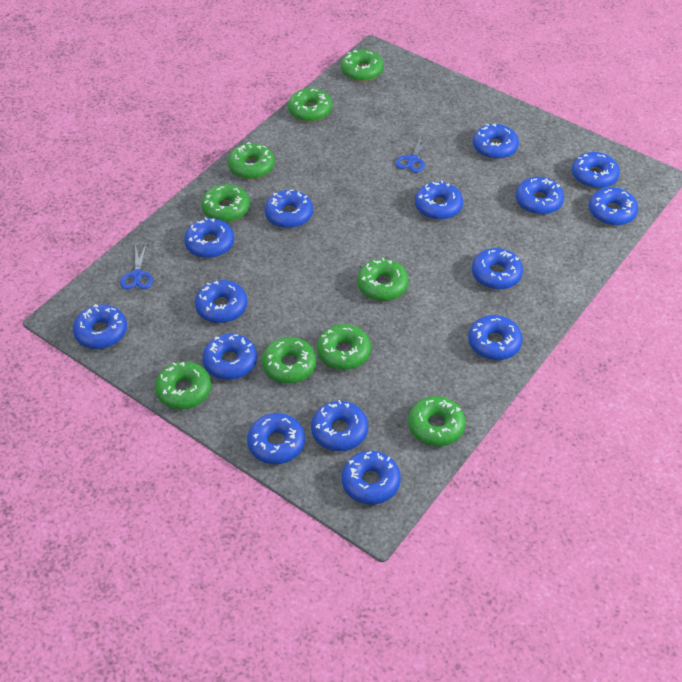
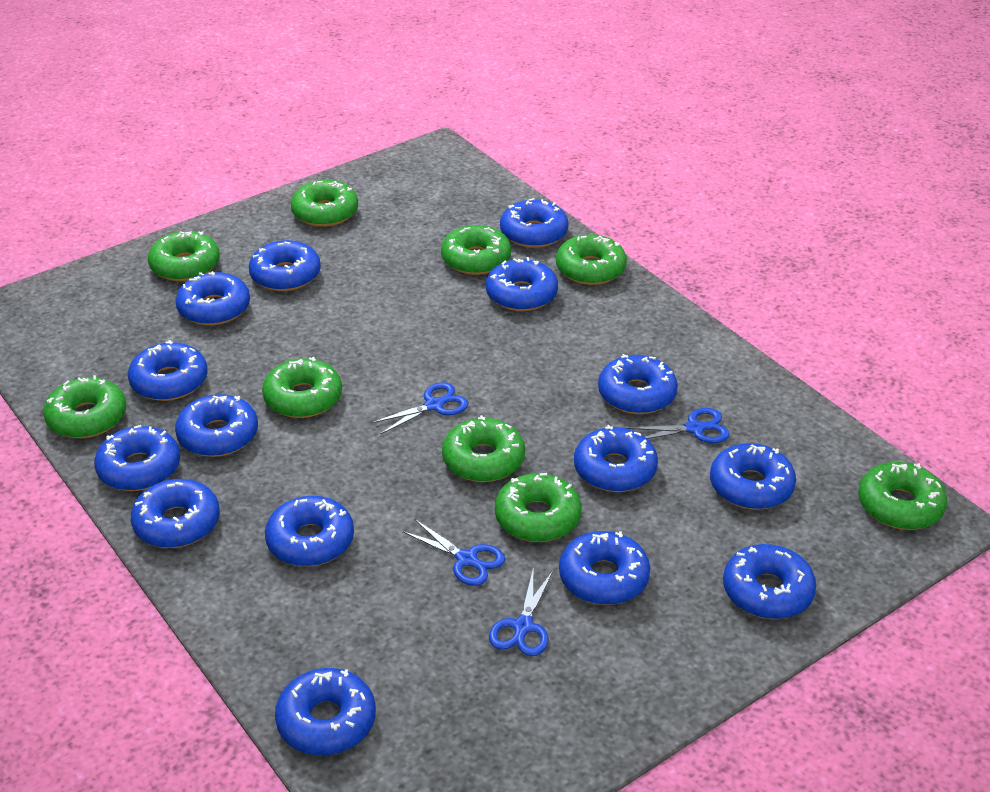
blue scissors: [120,244,153,289] [396,136,431,173] = 2 -> [371,382,469,435] [402,519,505,586] [489,571,553,656] [627,408,730,443] = 4

